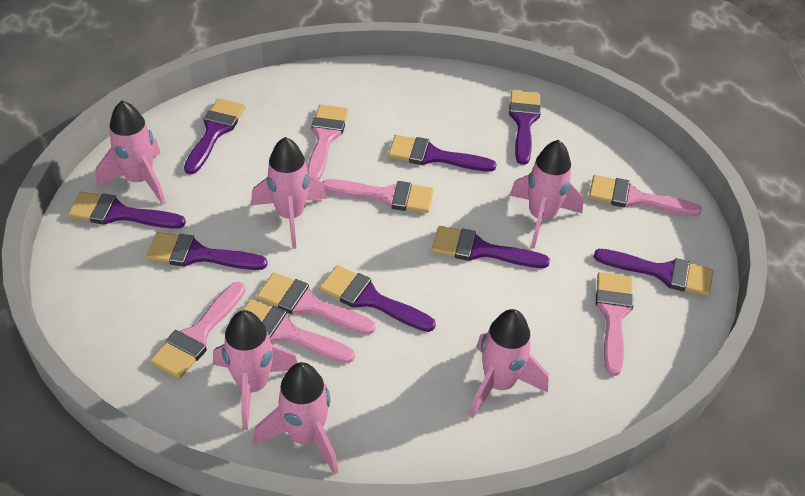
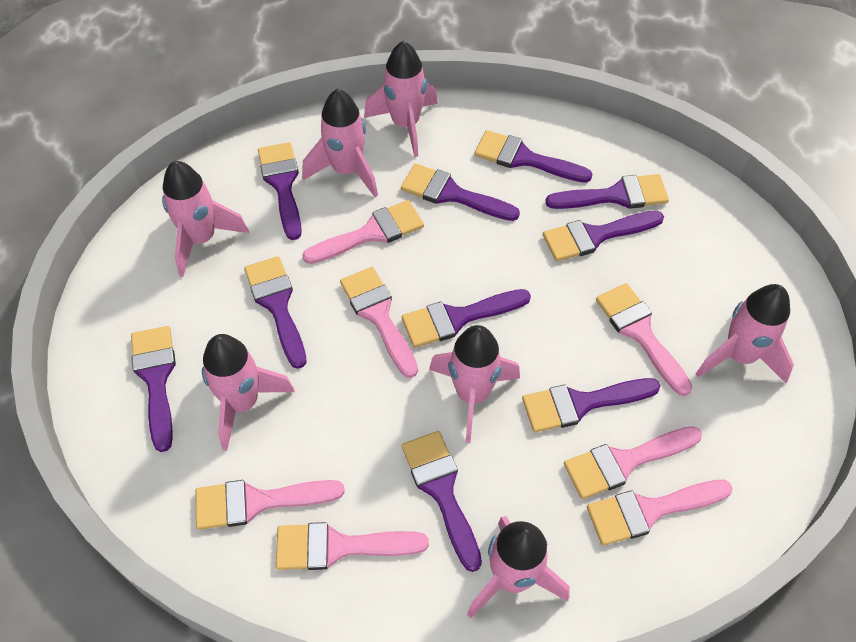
pink rocket: [96,100,166,205] [213,310,297,430] [251,137,327,249] [254,362,338,475] [469,309,549,418] [509,140,584,249] = 6 -> [162,161,249,277] [202,334,295,451] [302,89,378,197] [364,41,438,157] [429,325,520,443] [467,516,570,618] [696,284,794,383] = 7
purple brush: [68,192,186,229] [146,232,268,270] [184,98,245,174] [319,265,436,332] [388,135,497,172] [432,226,550,268] [509,90,541,165] [594,249,713,297] = 8 -> [131,326,176,452] [244,256,307,369] [258,142,302,240] [401,164,520,221] [402,289,531,348] [402,431,482,572] [474,130,593,183] [522,378,660,433] [543,211,664,261] [545,174,669,209] = 10

